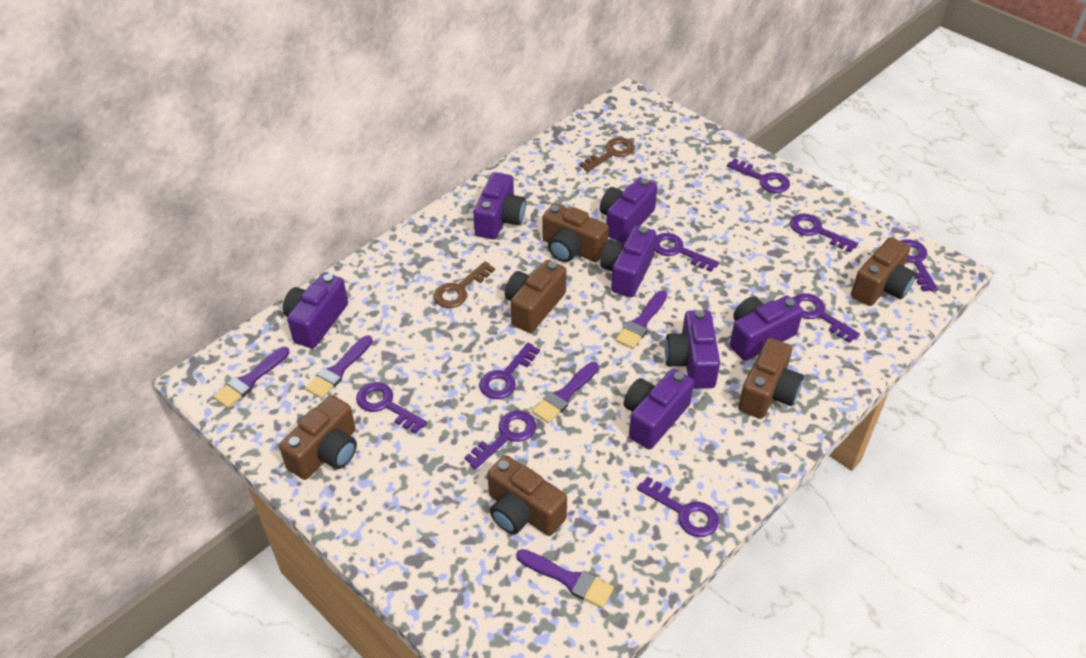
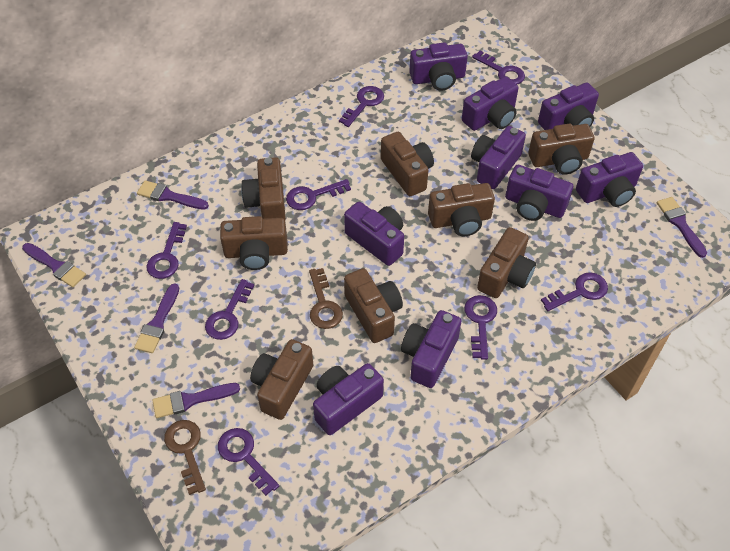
brown camera: [279,395,357,480] [487,455,567,536] [505,260,567,333] [542,203,609,262] [738,338,804,419] [851,237,916,306] = 6 -> [220,216,288,270] [241,157,286,220] [250,339,313,420] [344,268,403,343] [381,132,434,196] [428,183,495,236] [477,227,536,298] [528,123,594,175] = 8
purple camera: [283,273,348,349] [473,172,526,239] [600,177,658,243] [600,226,656,297] [624,369,694,449] [665,310,720,388] [730,296,803,361] = 7 -> [313,363,384,435] [344,202,404,266] [401,310,462,388] [409,42,468,91] [462,76,518,131] [471,126,526,189] [505,165,573,221] [538,83,599,130] [576,152,643,207] = 9
purple key: [356,382,427,434] [464,411,536,469] [479,342,540,399] [637,476,719,537] [655,233,719,272] [727,158,790,193] [790,213,858,253] [793,293,860,343] [901,239,938,291] = 9 -> [146,222,187,279] [205,279,254,340] [218,428,279,496] [286,179,351,210] [339,86,384,127] [464,295,497,360] [472,51,525,84] [541,272,608,311] = 8

